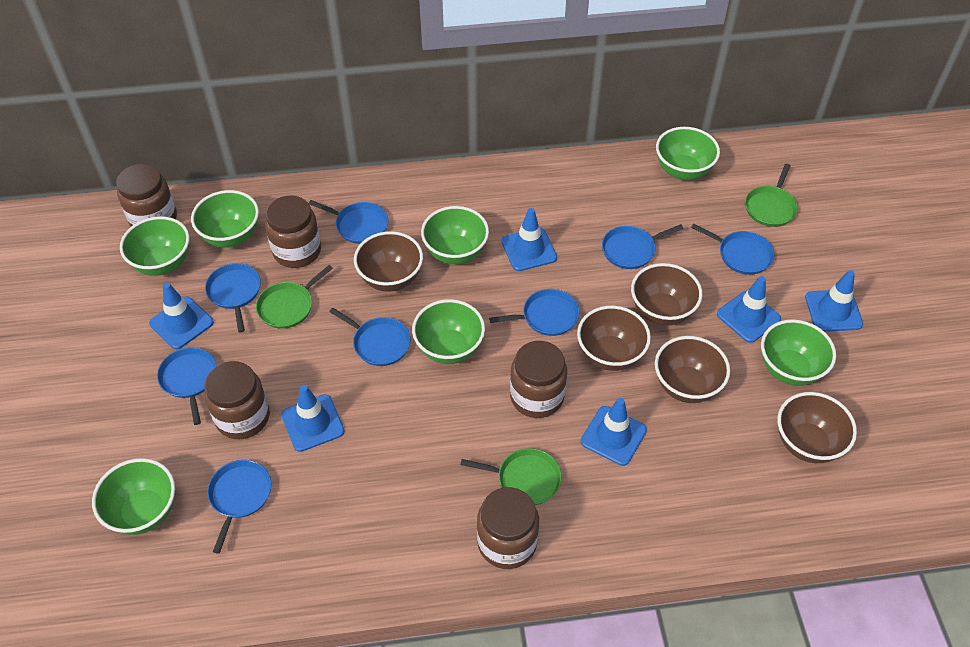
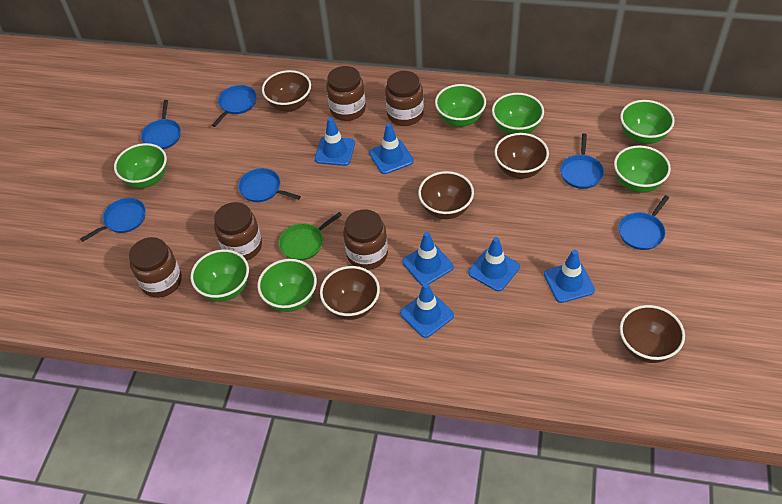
blue pan: [157,347,216,425] [205,263,261,332] [207,460,271,553] [309,200,388,244] [329,308,411,366] [489,289,580,336] [602,224,683,269] [691,224,774,275] = 8 -> [81,198,146,242] [141,100,181,150] [212,85,257,127] [238,168,301,202] [560,133,604,189] [619,195,669,250] = 6
green pan: [256,265,333,329] [460,448,562,505] [745,164,798,227] = 3 -> [279,212,342,261] = 1

